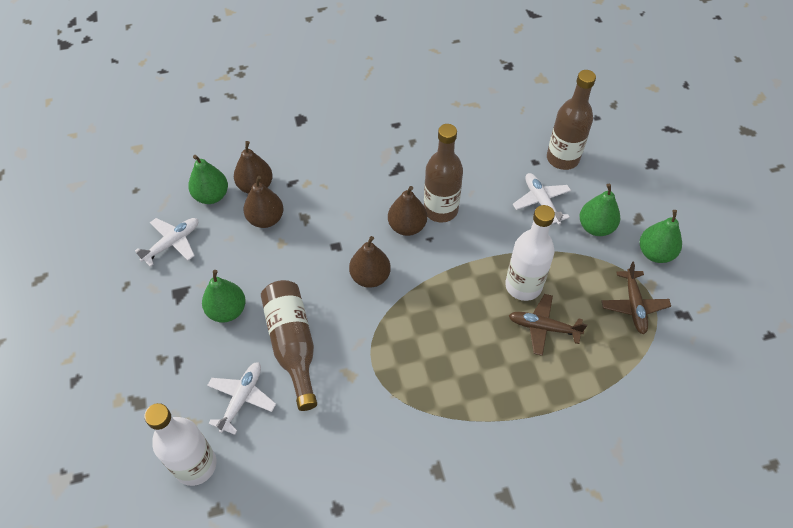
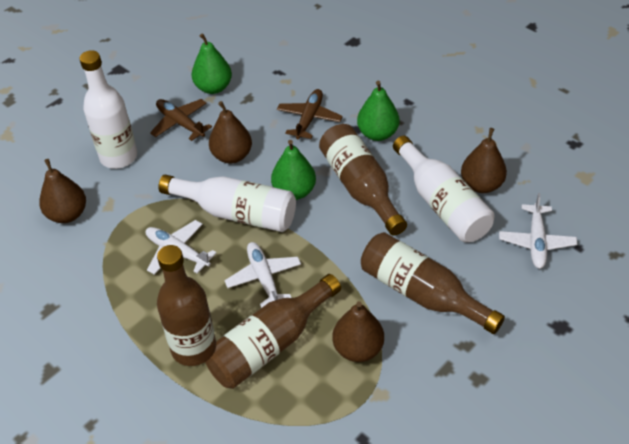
brown bottle: [261,280,317,411] [424,124,463,223] [547,70,596,170] = 3 -> [157,245,216,366] [204,274,341,389] [319,124,407,236] [361,232,505,334] = 4
green pear: [188,155,228,204] [202,270,246,322] [579,184,620,236] [640,210,682,263] = 4 -> [192,33,232,94] [271,140,316,200] [357,81,399,141] = 3
white bottle: [144,403,217,486] [505,205,555,301] = 2 -> [80,50,137,169] [158,175,296,232] [393,136,495,242] = 3

